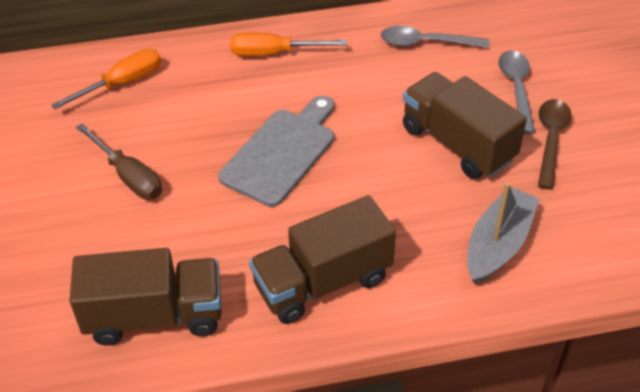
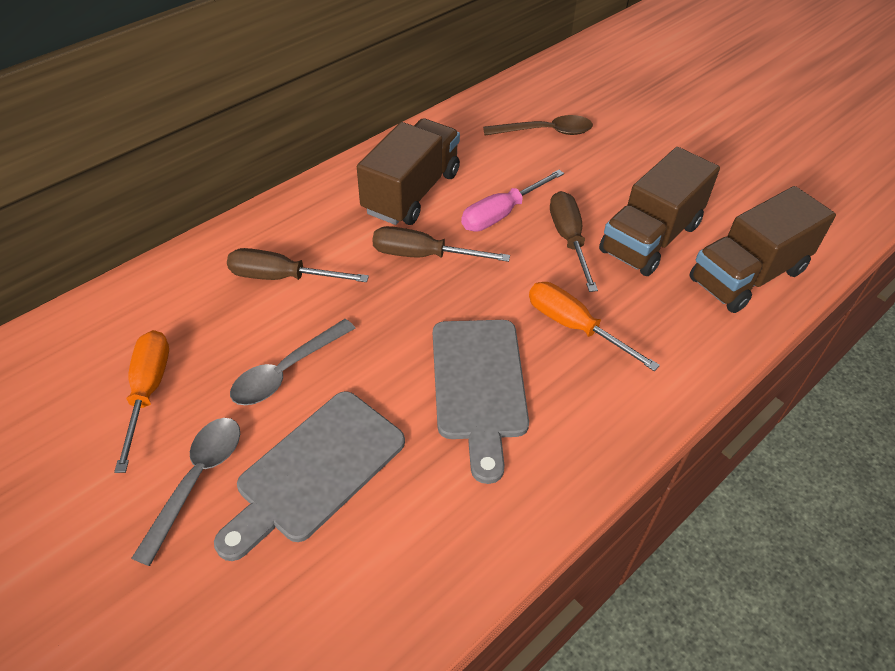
brown screwdriver: [76,124,162,200] = 1 -> [227,248,369,282] [372,226,510,262] [550,191,598,292] = 3
grey boat: [467,182,540,284] = 1 -> none = 0
grey cutting board: [218,96,334,207] = 1 -> [214,391,405,561] [433,320,529,484] = 2
pink screwdriver: none = 0 -> [461,170,564,232] = 1

